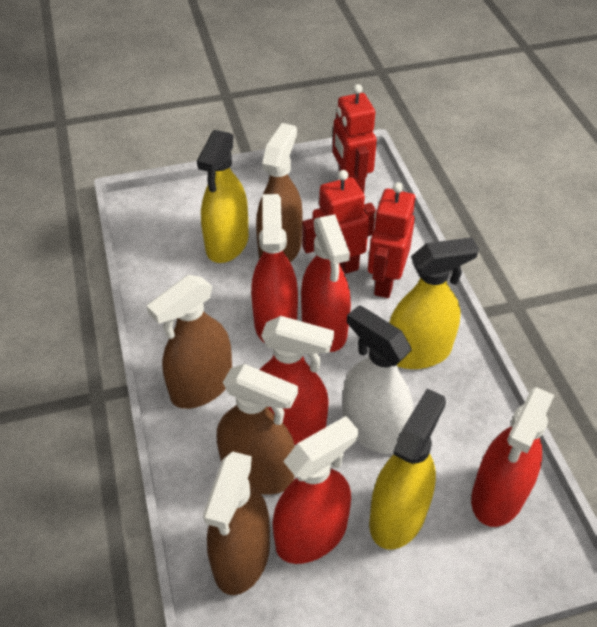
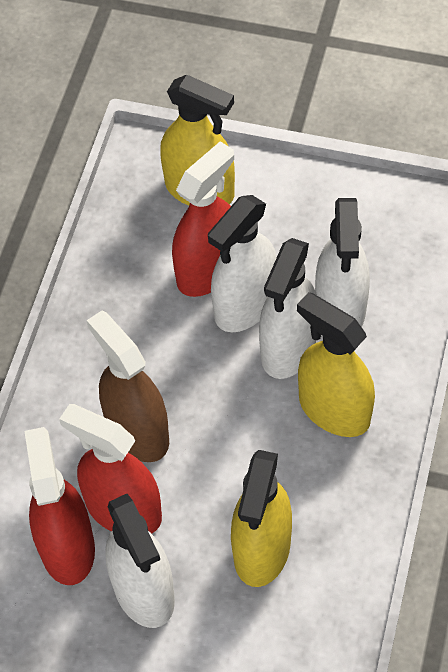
brown spray bottle: [147,275,232,409] [203,452,270,595] [217,364,298,494] [256,123,303,262] = 4 -> [86,311,169,462] = 1
red robot: [302,170,376,274] [333,84,377,193] [368,182,416,298] = 3 -> none = 0
red spray bottle: [251,194,298,342] [259,316,334,445] [273,416,358,564] [301,215,351,352] [471,387,554,527] = 5 -> [24,427,95,585] [59,404,162,534] [172,141,234,297] = 3
white spray bottle: [343,305,413,454] = 1 -> [105,494,175,628] [208,195,277,332] [259,238,317,379] [315,198,370,327] = 4

